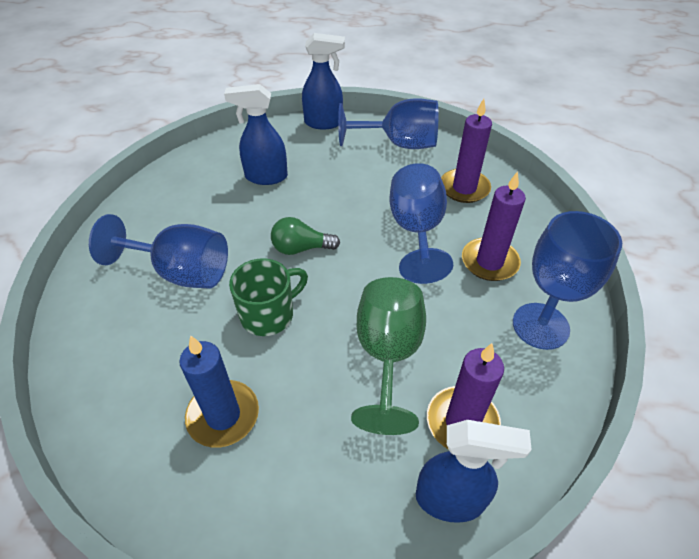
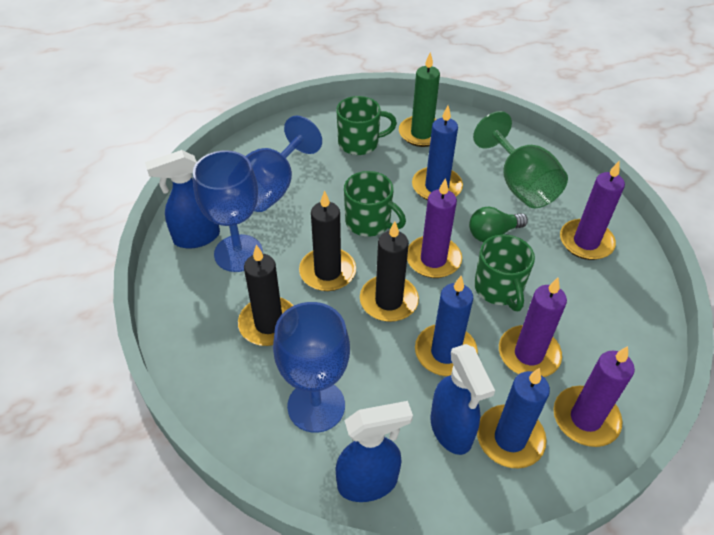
black candle: none = 0 -> [238,245,294,346] [299,191,356,291] [360,221,419,322] = 3
blue candle: [179,335,259,448] = 1 -> [412,106,463,200] [415,276,478,376] [477,368,550,468] = 3
blue goblet: [89,214,228,289] [338,98,438,149] [389,163,453,284] [513,211,622,350] = 4 -> [193,150,263,272] [246,116,322,212] [273,302,350,433] = 3
green candle: none = 0 -> [399,52,440,147] = 1
green mug: [229,258,308,336] = 1 -> [336,96,397,155] [344,171,406,237] [474,234,535,311] = 3
purple candle: [427,343,504,449] [441,99,492,203] [462,171,526,281] = 3 -> [407,178,462,278] [499,278,567,377] [554,346,635,447] [560,161,625,260] = 4

